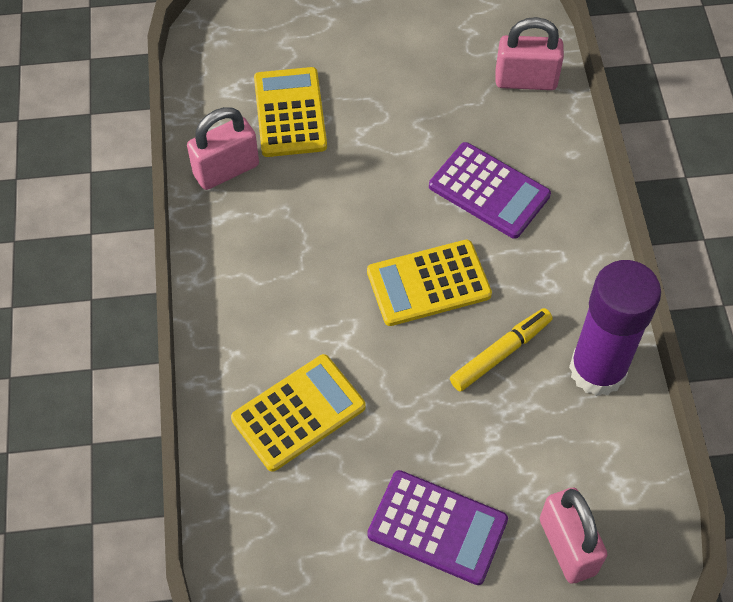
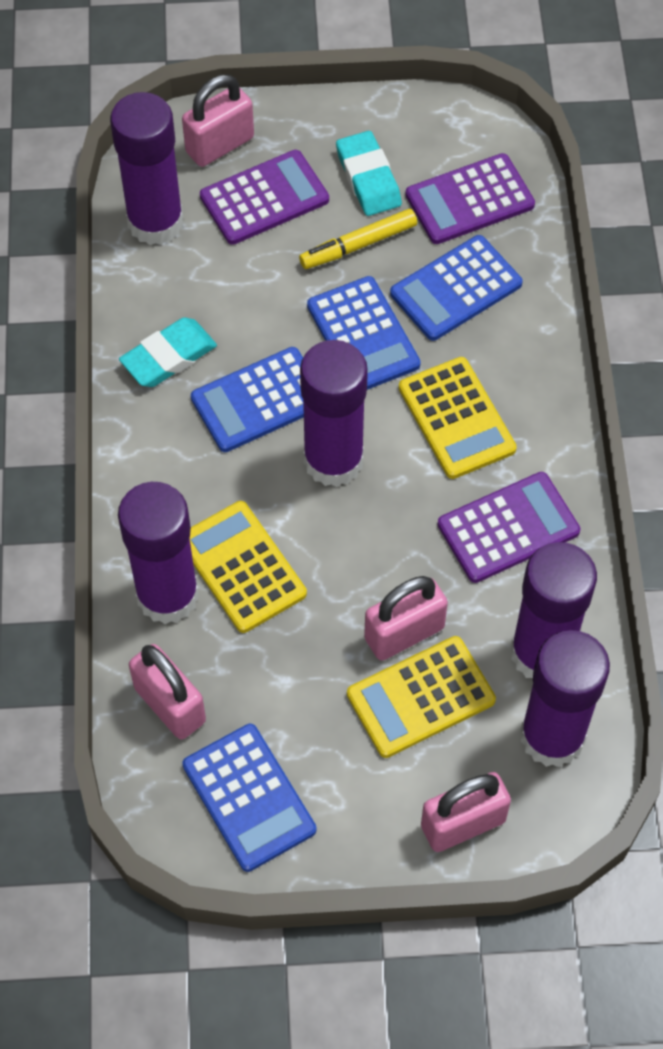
blue calculator: none = 0 -> [182,724,316,872] [191,347,304,452] [307,276,421,390] [390,235,523,341] = 4
pink padlock: [187,107,259,190] [496,17,564,90] [540,488,607,584] = 3 -> [129,644,206,740] [182,75,254,167] [364,576,448,661] [421,772,511,852] = 4
purple calculator: [367,470,508,585] [429,142,551,239] = 2 -> [200,150,329,245] [405,153,535,244] [438,472,580,583] = 3
purple glue stick: [569,260,661,396] = 1 -> [110,92,183,245] [118,482,199,624] [300,340,368,487] [511,542,597,678] [520,630,610,767] = 5
turquoise eraser: none = 0 -> [119,317,217,387] [336,131,402,216] = 2

